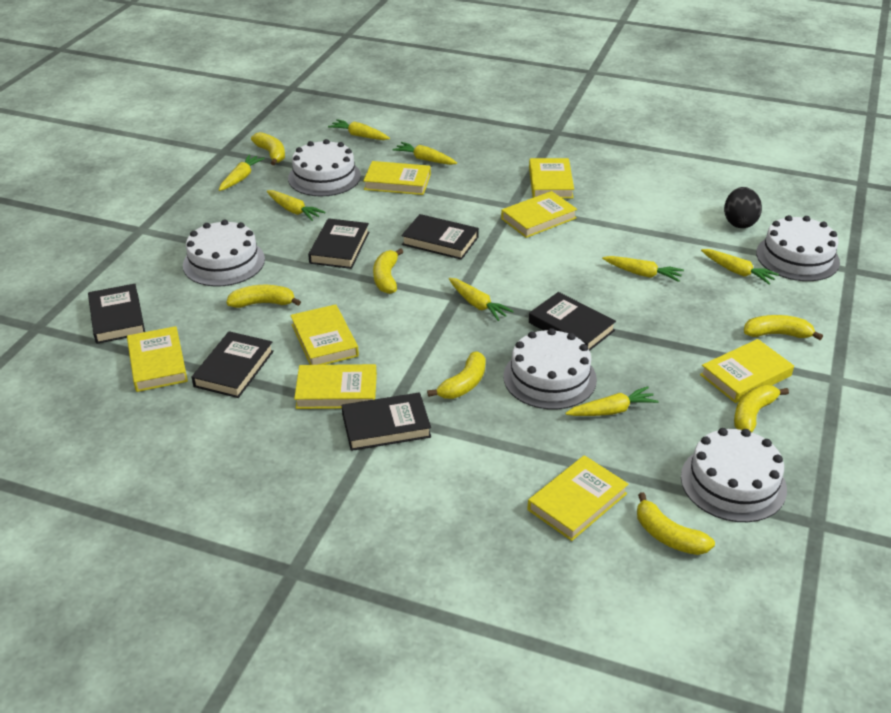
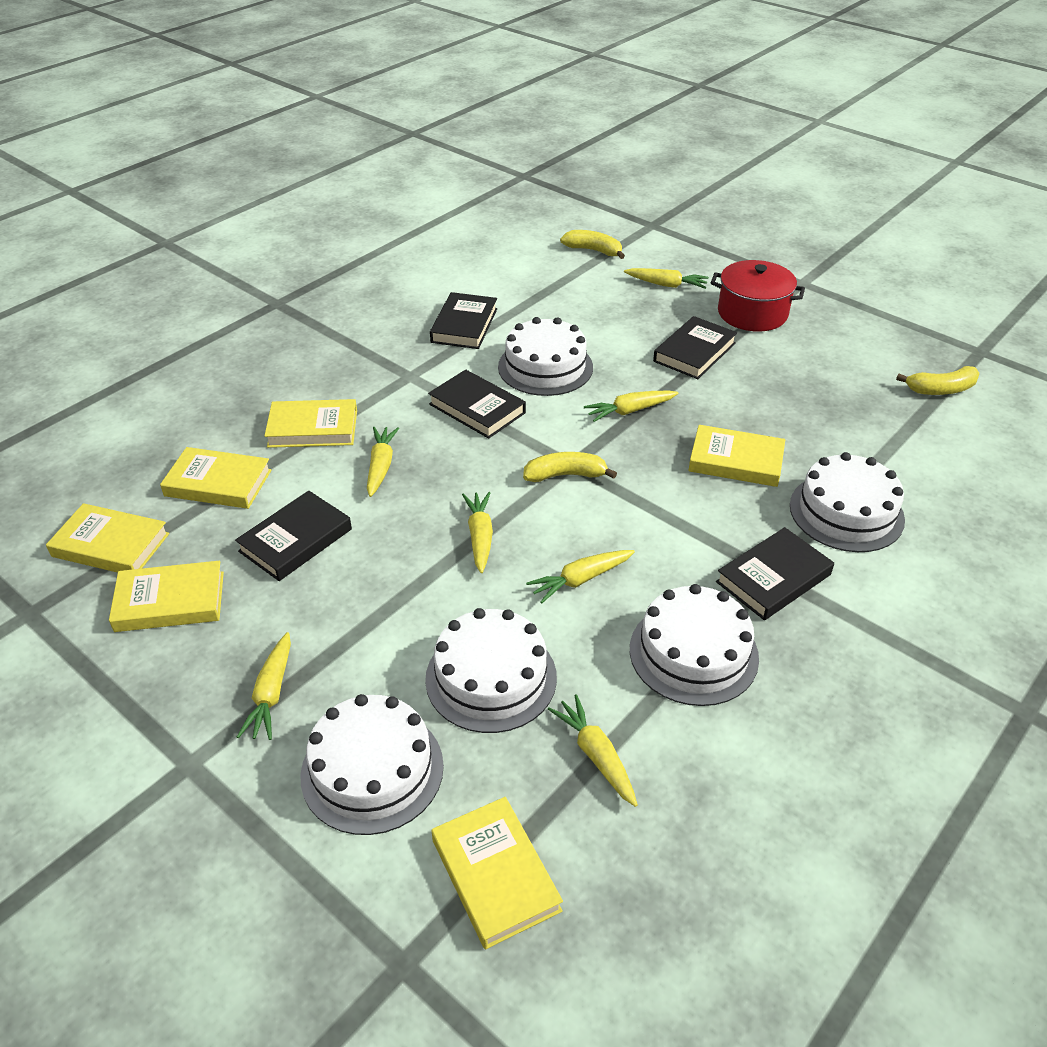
black book: [88,284,145,344] [191,331,274,398] [308,218,369,269] [342,392,431,451] [402,214,479,260] [529,292,616,351] = 6 -> [235,491,352,581] [428,370,526,439] [430,292,497,349] [653,316,737,379] [716,527,834,620] = 5
black egg: [724,187,762,228] = 1 -> none = 0
red pot: none = 0 -> [711,260,805,331] = 1
yellow banana: [226,285,301,308] [251,132,285,165] [373,248,403,294] [427,351,486,399] [637,492,715,555] [734,385,789,432] [744,315,823,340] = 7 -> [523,452,617,482] [560,230,625,259] [896,366,979,395] = 3
yellow book: [127,326,188,392] [290,304,359,365] [294,364,377,409] [363,161,431,195] [501,191,577,238] [528,455,628,541] [529,158,574,199] [700,339,794,403] = 8 -> [46,503,169,573] [109,561,224,632] [160,447,271,509] [264,399,357,448] [432,797,563,950] [688,425,785,487] = 6
yellow carrot: [219,154,265,191] [267,190,325,221] [328,119,390,140] [393,142,457,165] [449,278,514,321] [565,386,659,416] [602,256,684,282] [701,249,779,285] = 8 -> [237,632,291,740] [367,427,399,497] [462,492,493,573] [526,550,635,603] [548,694,638,807] [584,390,678,422] [624,268,709,289] = 7

